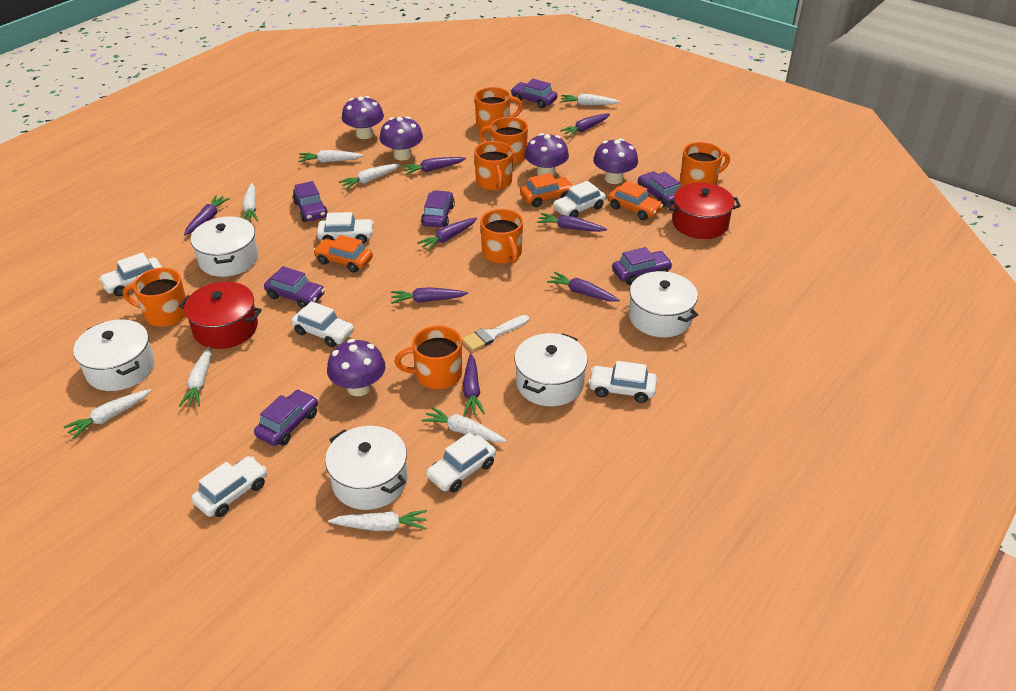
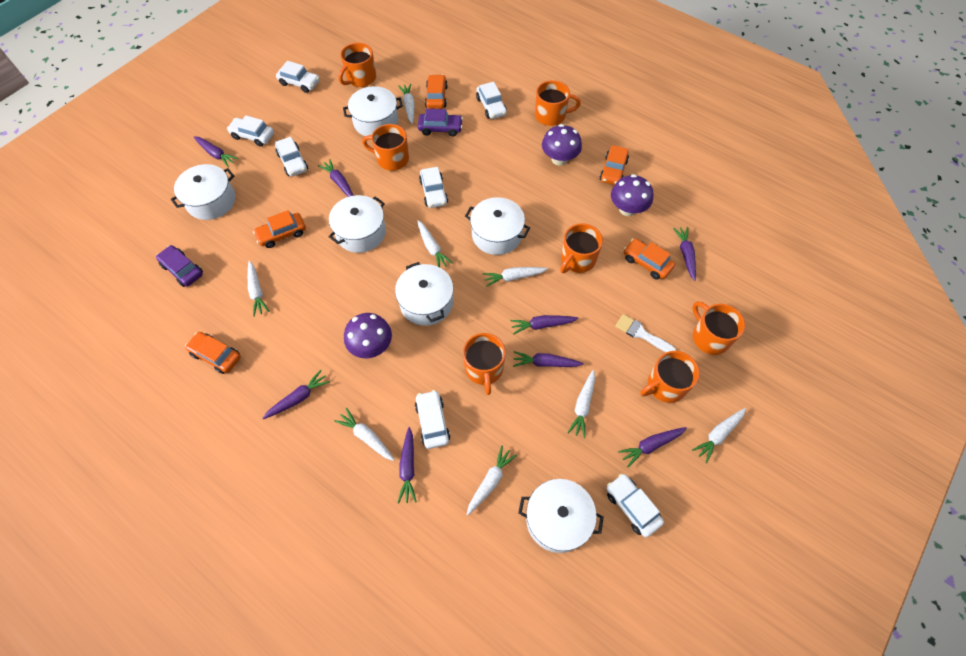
orange car: [313,235,373,273] [520,173,574,207] [608,181,663,220] = 3 -> [185,332,241,374] [253,210,306,248] [425,74,448,109] [600,145,629,185] [624,239,675,280] = 5
purple car: [254,389,318,446] [264,266,325,308] [293,181,328,222] [421,190,455,227] [511,79,557,108] [612,247,673,285] [638,171,680,208] = 7 -> [156,245,203,287] [418,109,463,136] = 2
purple mushroom: [327,339,385,396] [342,96,384,139] [380,116,423,160] [524,133,569,177] [593,139,638,184] = 5 -> [344,313,392,358] [542,124,582,166] [611,174,653,216] = 3
red pot: [179,282,262,349] [666,182,741,239] = 2 -> none = 0
white pot: [73,320,155,391] [191,216,258,277] [325,426,407,510] [515,333,588,406] [629,271,698,337] = 5 -> [171,164,235,220] [329,195,386,253] [343,86,403,136] [395,262,454,326] [465,197,530,255] [518,479,604,553] = 6

